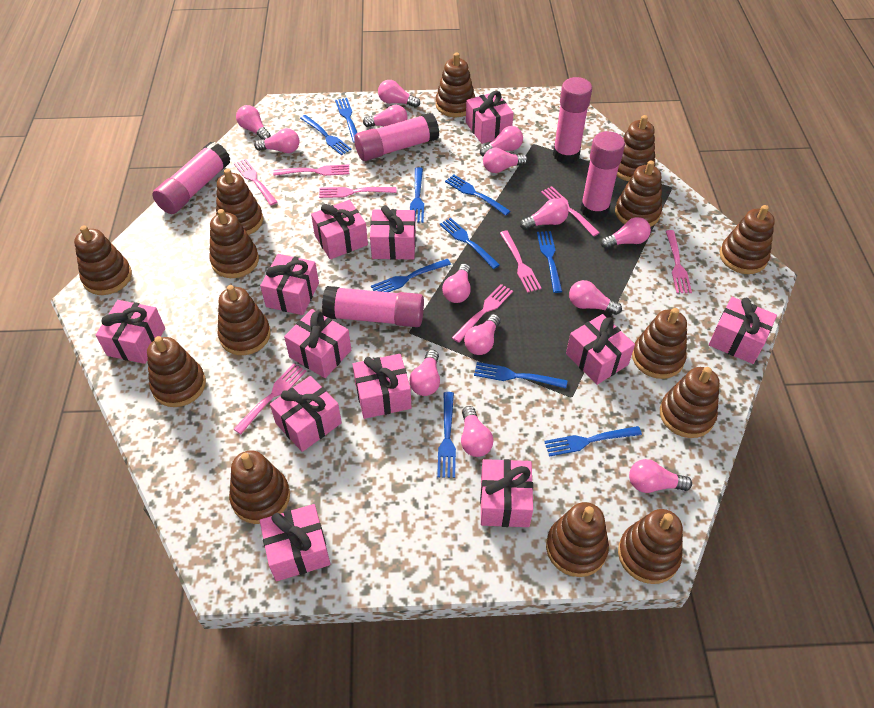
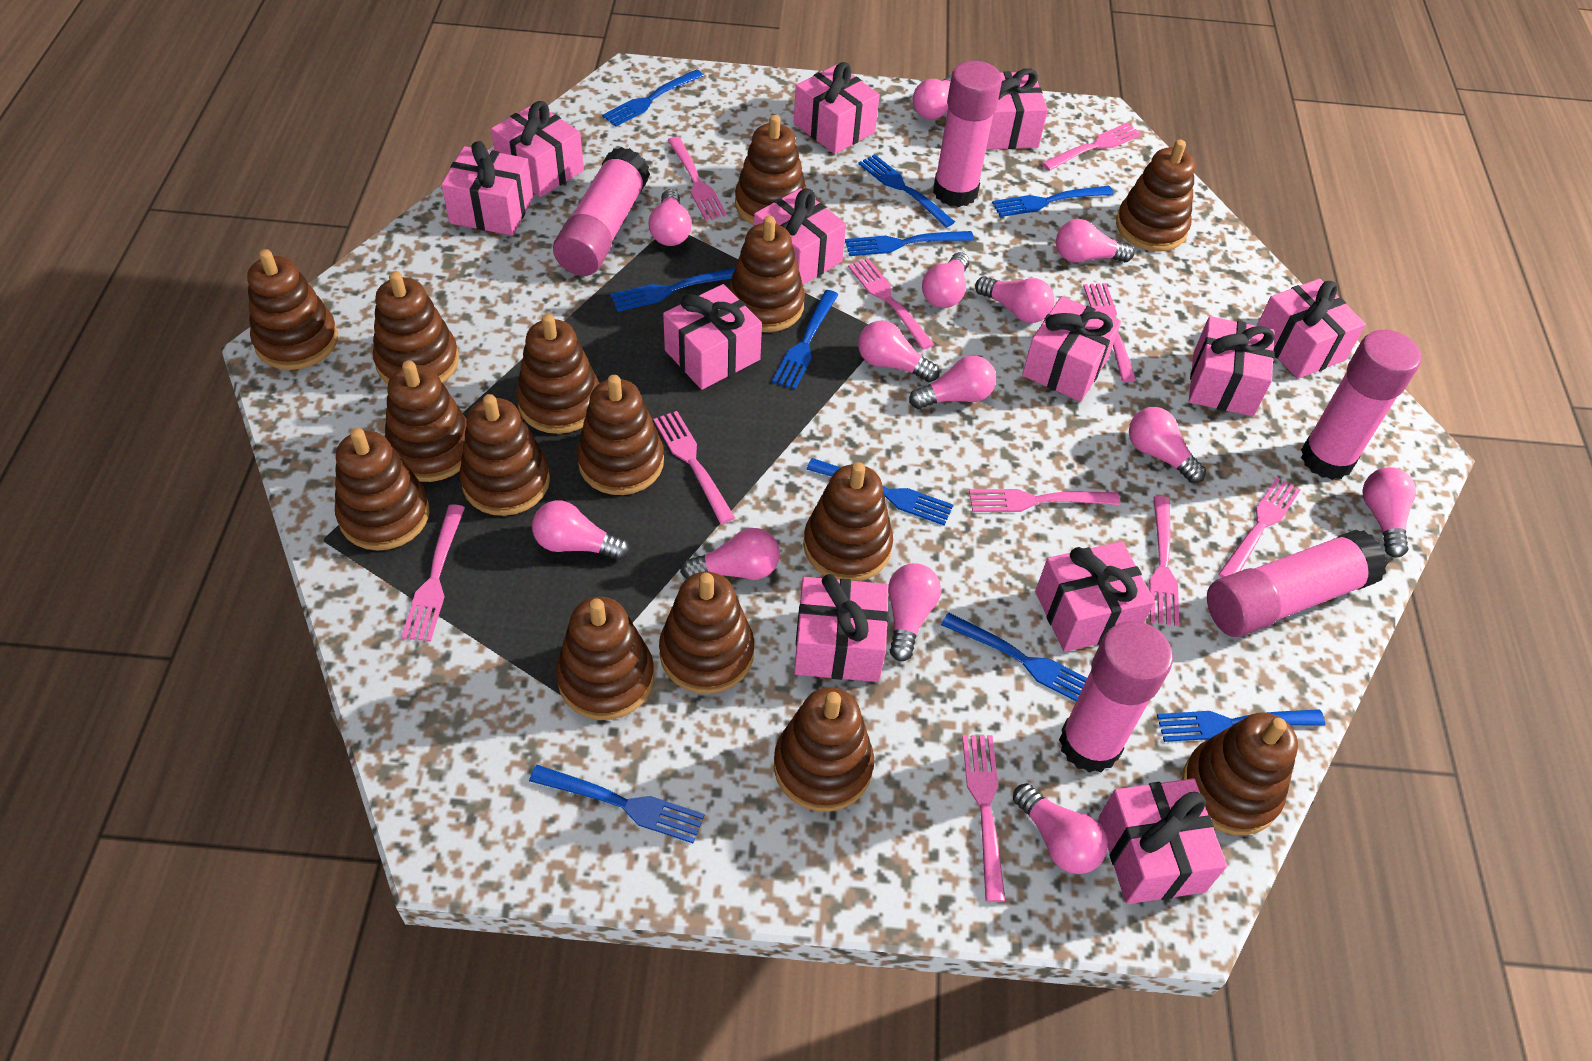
brown stacking toy: [74,226,132,295] [147,336,206,407] [209,209,259,278] [216,169,263,235] [217,285,271,355] [229,450,290,524] [436,53,475,117] [546,502,609,577] [615,161,662,227] [617,115,655,181] [618,509,683,584] [632,308,687,379] [660,367,720,438] [720,205,775,274] = 14 -> [247,249,338,370] [335,428,429,550] [373,271,459,384] [385,360,467,482] [460,394,550,516] [516,314,599,434] [556,597,654,720] [577,375,664,495] [659,572,754,694] [728,216,805,332] [735,115,806,225] [774,687,874,812] [803,462,893,581] [1116,139,1195,251] [1182,712,1298,835] = 15
pink fork: [234,159,277,205] [234,364,307,434] [273,164,349,176] [319,187,396,198] [452,284,513,343] [500,231,542,293] [541,186,600,236] [666,230,692,293] = 8 -> [401,504,465,642] [653,411,735,524] [667,137,727,221] [848,258,934,350] [962,735,1006,902] [969,489,1120,512] [1042,123,1141,171] [1083,283,1136,382] [1149,496,1179,627] [1218,477,1300,578] = 10
pink light bulb: [236,105,271,139] [254,128,299,153] [363,105,408,127] [378,80,420,108] [409,350,440,396] [442,264,471,303] [461,406,494,457] [464,314,501,355] [480,126,523,157] [483,148,528,173] [520,198,569,230] [569,280,622,315] [601,217,651,249] [629,459,692,493] = 14 -> [532,500,630,560] [649,189,692,246] [680,528,780,580] [858,320,940,383] [888,563,941,661] [909,355,996,409] [912,75,951,119] [922,252,969,308] [975,276,1055,323] [1013,783,1108,874] [1056,219,1135,262] [1129,407,1206,483] [1362,467,1416,558] = 13

